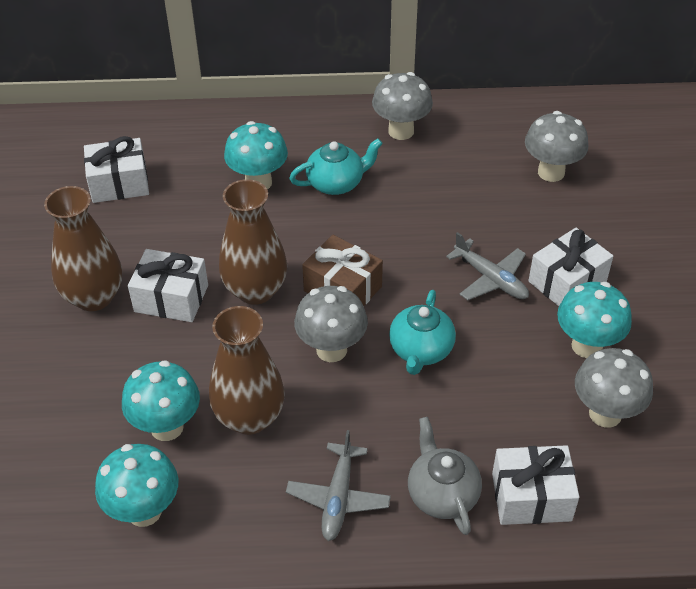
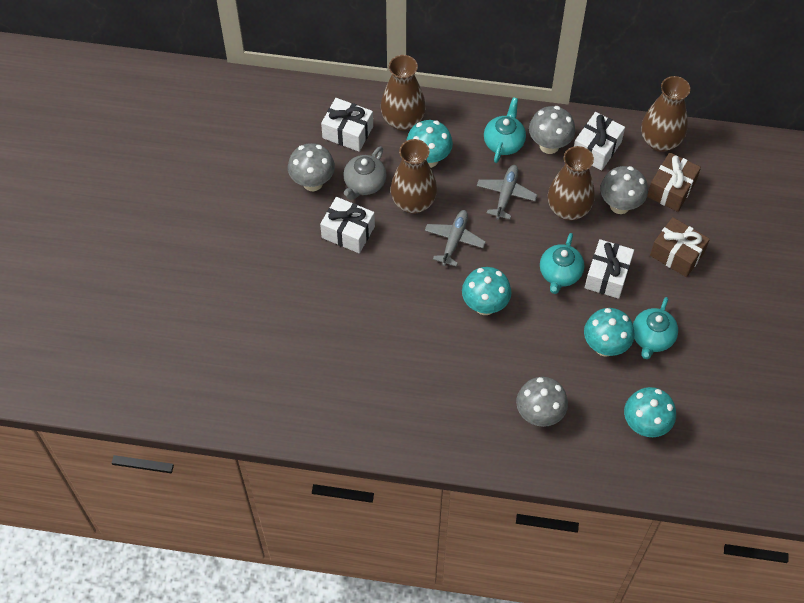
brown gift: [302,235,383,306] = 1 -> [647,152,701,212] [650,217,710,277] = 2
brown vase: [44,186,122,311] [209,306,285,435] [219,179,287,305] = 3 -> [381,55,426,131] [391,139,437,214] [548,146,595,221] [641,76,690,152] = 4
turquoise teapot: [289,138,383,195] [389,290,456,375] = 2 -> [484,97,526,163] [540,233,584,294] [633,297,678,359] = 3

